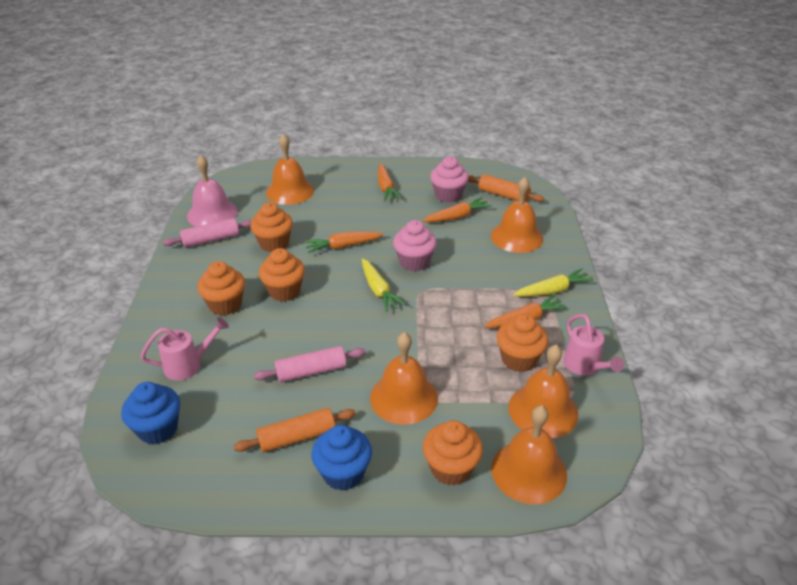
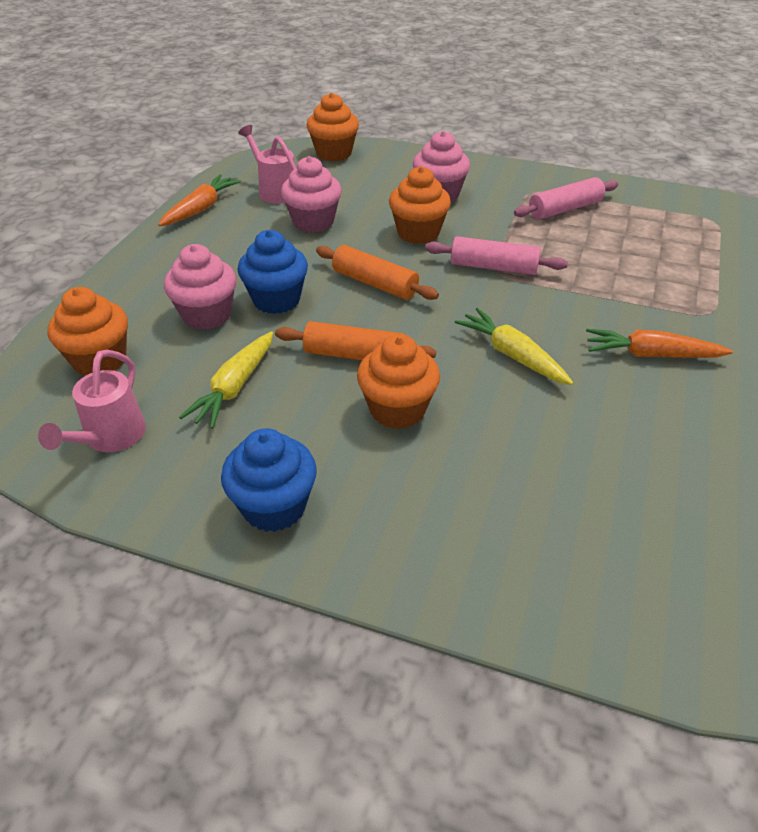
orange bell: [266,134,314,205] [370,332,438,425] [491,177,543,253] [491,405,567,504] [508,345,578,438] = 5 -> none = 0
orange carrot: [304,232,384,253] [378,163,402,201] [422,197,492,222] [484,295,568,328] = 4 -> [158,175,241,226] [586,329,733,358] = 2
orange cupcake: [197,261,245,315] [250,203,293,252] [259,248,305,301] [423,420,483,486] [497,314,548,372] = 5 -> [47,287,128,376] [307,93,359,162] [357,334,440,429] [389,166,451,244] = 4
pink bell: [187,155,238,227] = 1 -> none = 0
pink cupcake: [393,220,437,271] [430,156,469,203] = 2 -> [164,244,236,330] [281,156,342,233] [413,131,470,202] = 3

